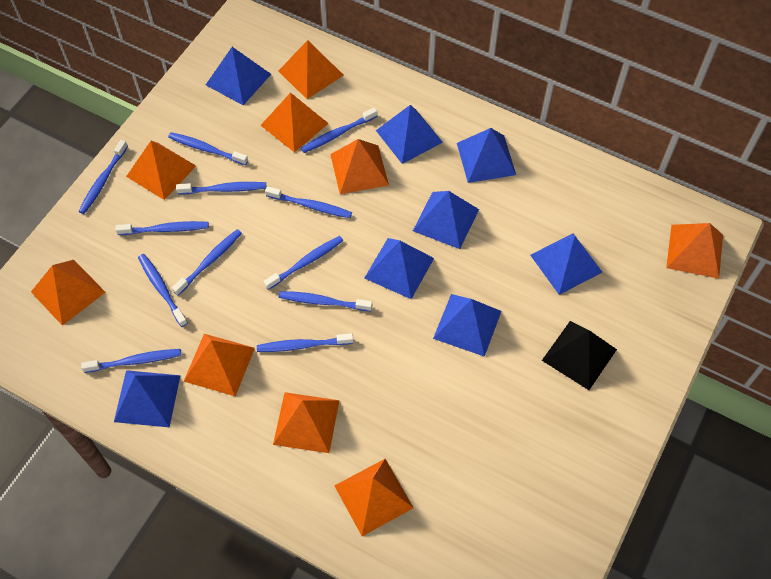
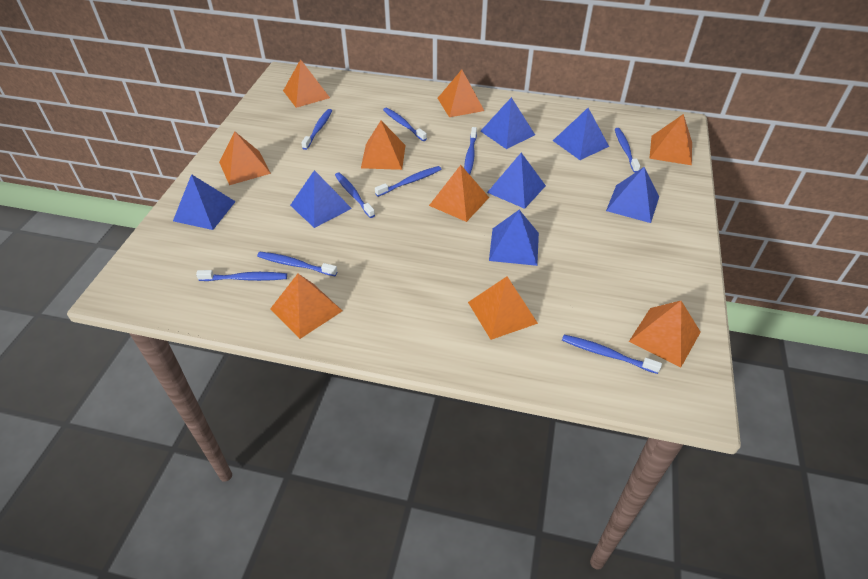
black pyramid: [542,321,617,390] = 1 -> none = 0
blue pyramid: [114,370,181,427] [206,47,271,105] [364,238,434,299] [376,105,443,164] [413,191,479,249] [433,294,501,357] [457,128,516,183] [530,233,602,295] = 8 -> [173,174,236,230] [290,170,352,228] [481,97,535,149] [487,153,546,209] [489,210,539,266] [553,108,609,160] [606,167,659,223] = 7
blue toothbrush: [78,140,128,214] [81,349,181,373] [116,221,209,235] [138,254,188,327] [168,132,248,165] [172,229,242,295] [176,182,266,194] [257,333,353,352] [264,236,343,290] [265,186,352,218] [279,291,372,311] [301,107,377,153] = 12 -> [196,270,287,281] [257,252,338,276] [301,109,332,150] [335,172,375,218] [375,166,441,197] [383,107,427,141] [464,127,477,175] [562,335,662,374] [615,128,640,173] = 9

